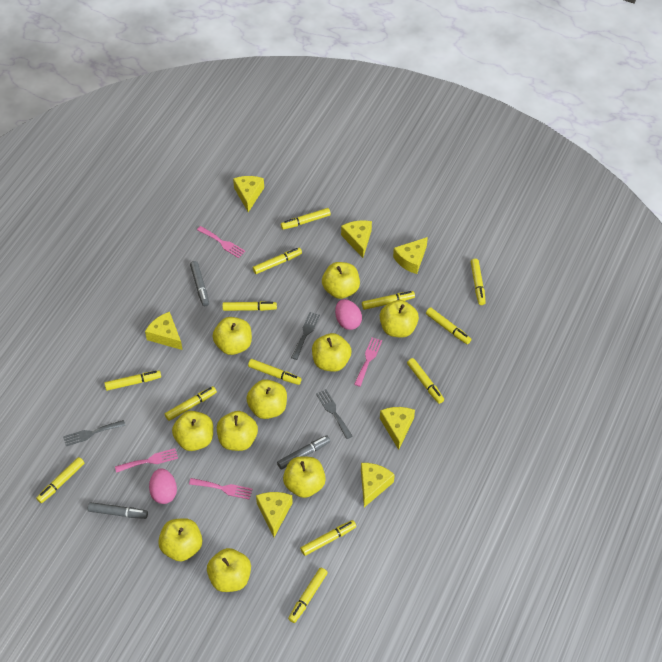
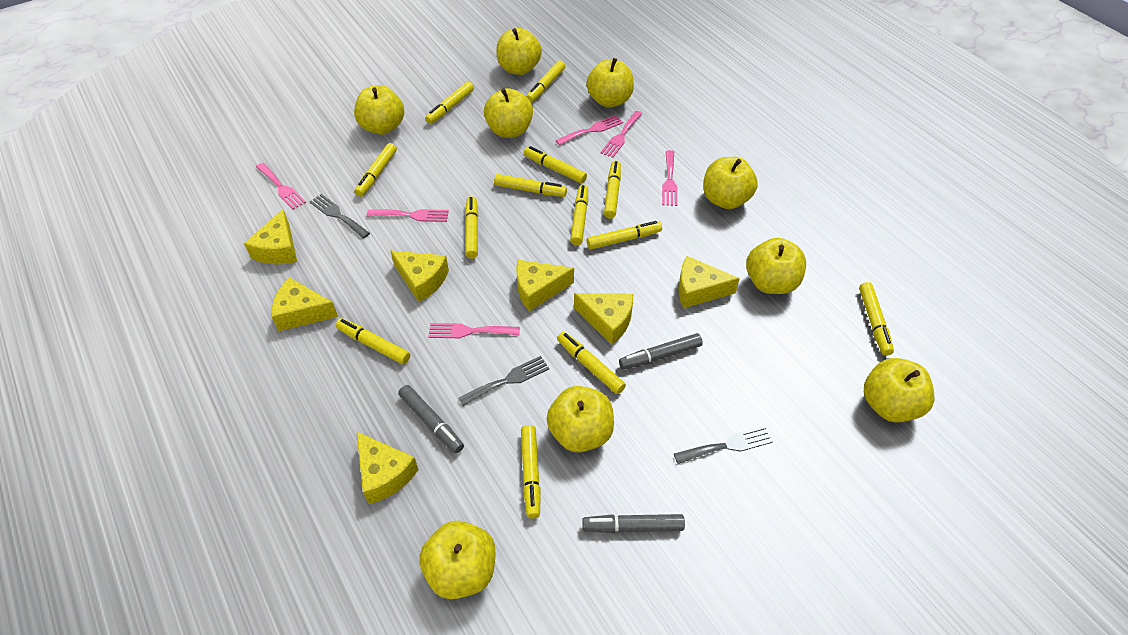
pink egg: [149,468,177,504] [335,299,362,330] = 2 -> none = 0
pink fork: [115,448,178,473] [189,478,252,500] [197,226,245,258] [354,337,382,387] = 4 -> [256,163,306,210] [367,209,449,222] [428,323,520,338] [555,115,623,145] [600,111,643,158] [662,150,677,206] = 6
yellow apple: [158,518,202,562] [172,411,213,451] [207,548,251,592] [212,317,252,355] [217,411,258,451] [247,379,287,419] [283,457,326,498] [312,333,351,372] [322,262,360,299] [380,300,419,337] = 10 -> [354,85,404,135] [419,521,496,599] [484,88,533,138] [496,28,542,75] [547,386,614,453] [586,58,634,108] [703,157,758,209] [746,238,806,294] [864,358,935,422] = 9

